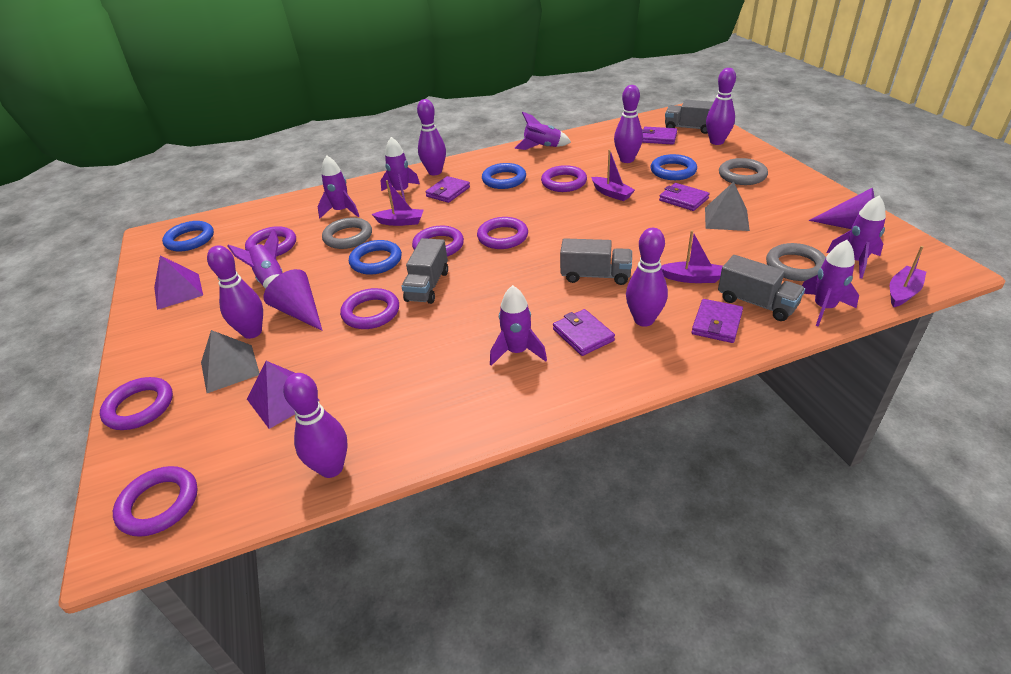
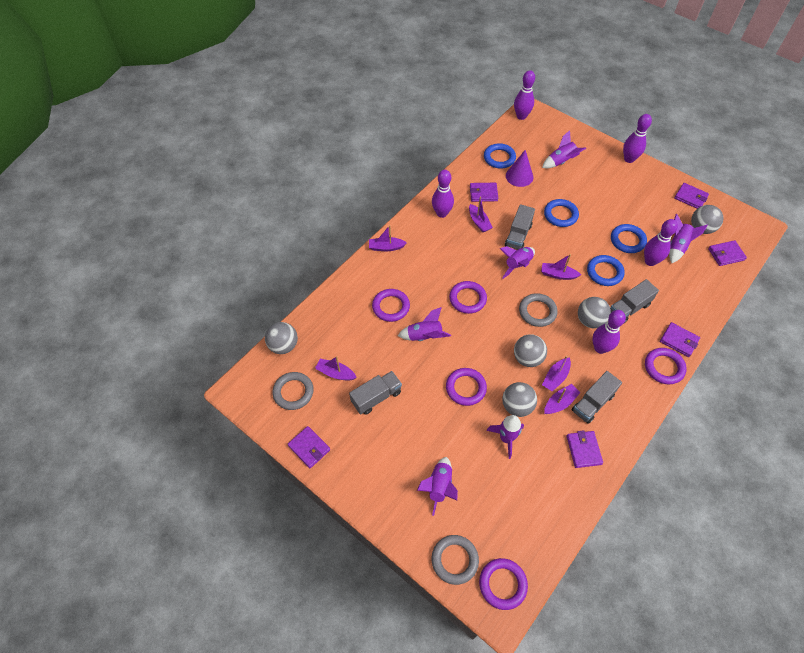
grey ball: none = 0 -> [265,322,298,354] [502,382,537,417] [514,334,547,367] [578,297,611,328] [691,205,723,234] = 5
grey pyramid: [201,330,259,393] [705,182,750,231] = 2 -> none = 0
purple boat: [372,180,424,226] [591,150,635,201] [661,230,723,283] [890,246,926,307] = 4 -> [315,356,357,381] [369,225,407,251] [469,196,493,232] [541,254,581,280] [542,356,571,392] [544,384,581,414] = 6
purple bowling pin: [207,245,263,339] [283,373,347,478] [417,99,446,175] [614,85,643,163] [626,228,668,327] [706,68,736,145] = 6 -> [432,170,454,218] [514,70,535,120] [592,310,626,354] [623,114,652,163] [644,219,678,266] = 5
purple cone: [263,269,323,331] [809,188,874,229] = 2 -> [506,150,533,187] = 1
purple pyramid: [154,255,203,310] [247,361,319,429] = 2 -> none = 0
purple ring: [100,377,173,430] [113,466,198,537] [245,226,296,256] [340,288,399,329] [412,226,464,257] [477,217,528,249] [541,165,587,192] = 7 -> [372,289,410,322] [446,368,487,406] [449,281,487,314] [479,558,528,610] [645,348,687,385] = 5
purple rocket: [228,229,283,289] [318,155,359,218] [381,137,420,202] [490,285,547,366] [515,112,571,150] [802,240,859,327] [826,195,886,279] = 7 -> [398,307,451,341] [417,457,458,516] [487,415,524,459] [500,246,535,279] [542,130,586,168] [669,214,708,263] = 6
purple wallet: [425,176,470,203] [553,309,615,356] [642,127,677,145] [659,183,710,211] [692,299,743,343] = 5 -> [287,426,330,468] [470,183,498,202] [567,430,603,468] [660,322,700,357] [674,183,709,209] [708,240,747,266] = 6

